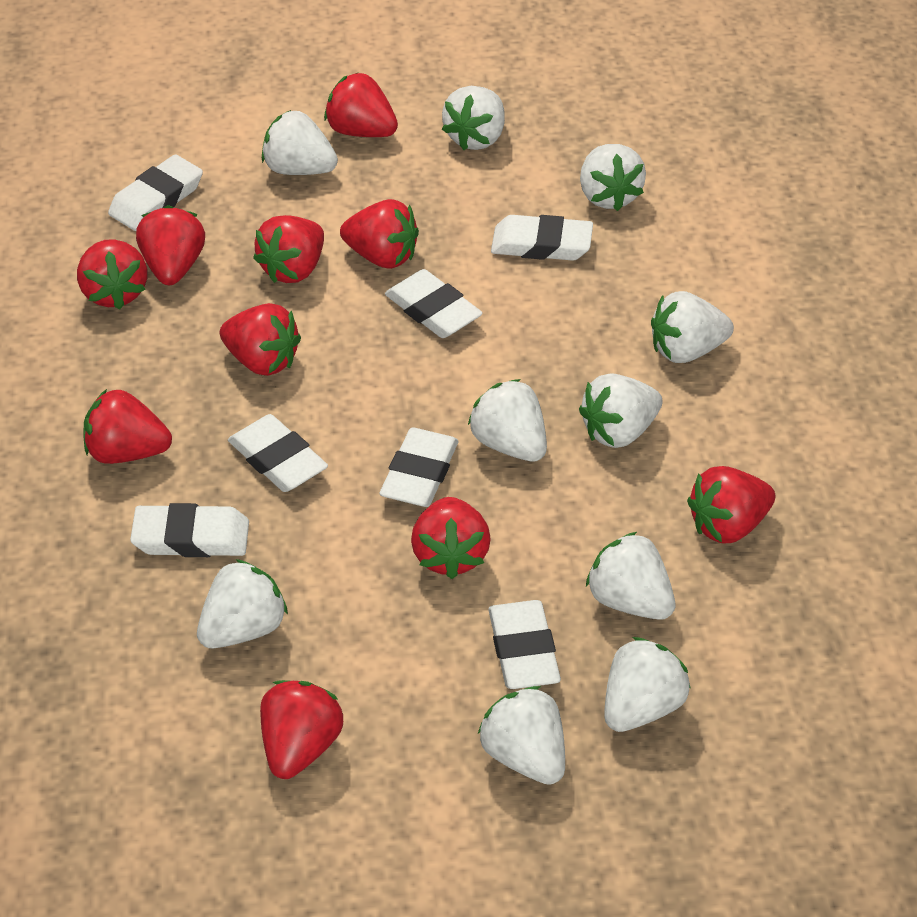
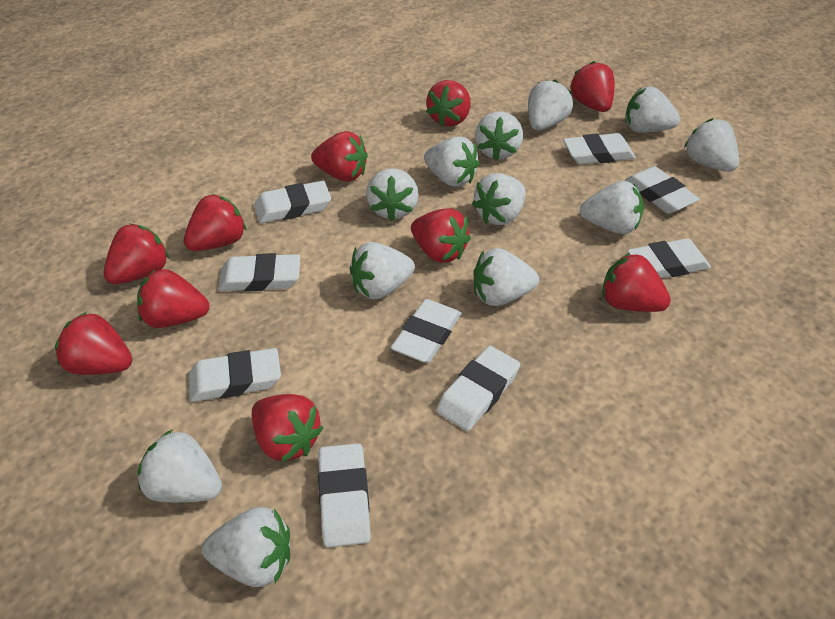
white eraser: [108,155,203,231] [130,503,249,557] [228,414,328,492] [380,428,458,507] [385,269,483,338] [489,600,561,689] [491,215,593,261] = 7 -> [189,348,281,402] [218,253,300,292] [254,181,331,223] [318,443,371,547] [391,299,461,363] [436,346,520,431] [563,133,636,164] [625,166,700,214] [627,238,711,278] = 9
white strawberry: [197,559,288,648] [262,110,338,175] [442,86,505,150] [468,379,547,462] [478,686,565,785] [579,373,663,448] [580,144,646,211] [586,532,675,620] [604,637,691,732] [651,291,734,363] = 10 -> [138,429,222,503] [202,507,290,587] [350,242,415,300] [366,168,419,221] [424,137,480,187] [472,173,526,225] [473,248,539,306] [475,111,523,160] [528,80,573,130] [580,181,644,234] [625,86,680,133] [684,118,739,172] = 12

